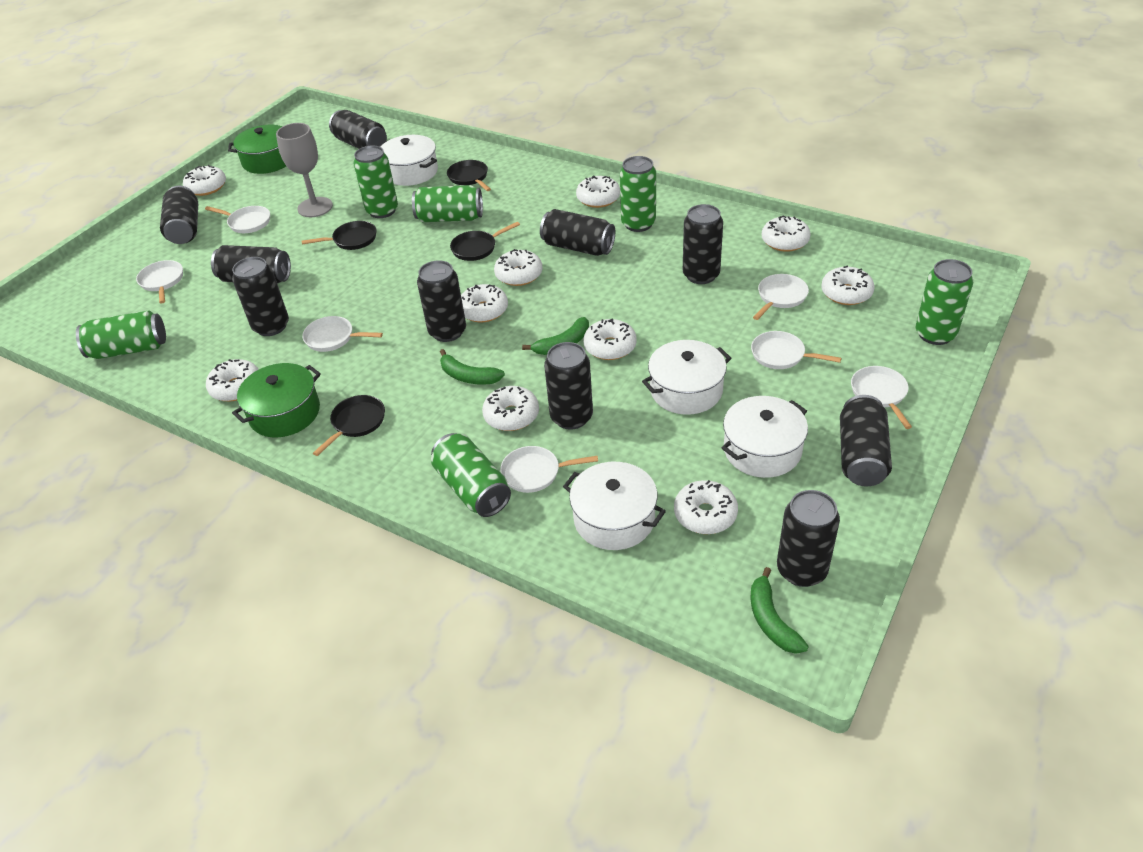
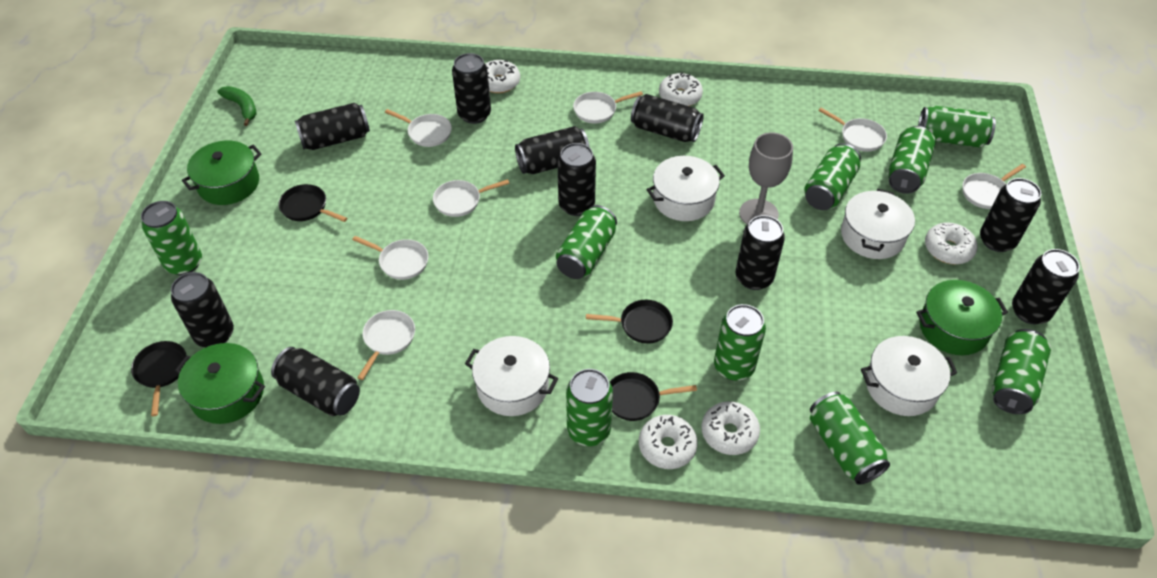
green banana: [440,349,505,385] [522,317,589,355] [750,567,809,654] = 3 -> [217,86,256,126] = 1
green can: [76,311,166,359] [353,146,398,218] [412,185,483,222] [431,433,511,517] [620,156,656,232] [916,259,973,345] = 6 -> [141,201,202,275] [556,205,617,279] [566,369,613,446] [714,304,766,381] [804,143,861,210] [810,392,890,485] [888,126,936,194] [918,106,996,148] [992,329,1051,414] = 9
green pot: [228,125,286,174] [232,363,321,438] = 2 -> [175,343,265,424] [182,141,262,205] [916,280,1008,355] = 3
white donut: [183,165,226,196] [206,359,259,401] [461,284,508,323] [482,386,539,431] [494,249,542,286] [576,175,620,208] [583,318,637,360] [674,480,738,534] [762,215,811,252] [821,266,875,305] = 10 -> [485,60,520,93] [639,415,698,469] [659,73,703,106] [701,401,760,455] [925,222,977,264] = 5

